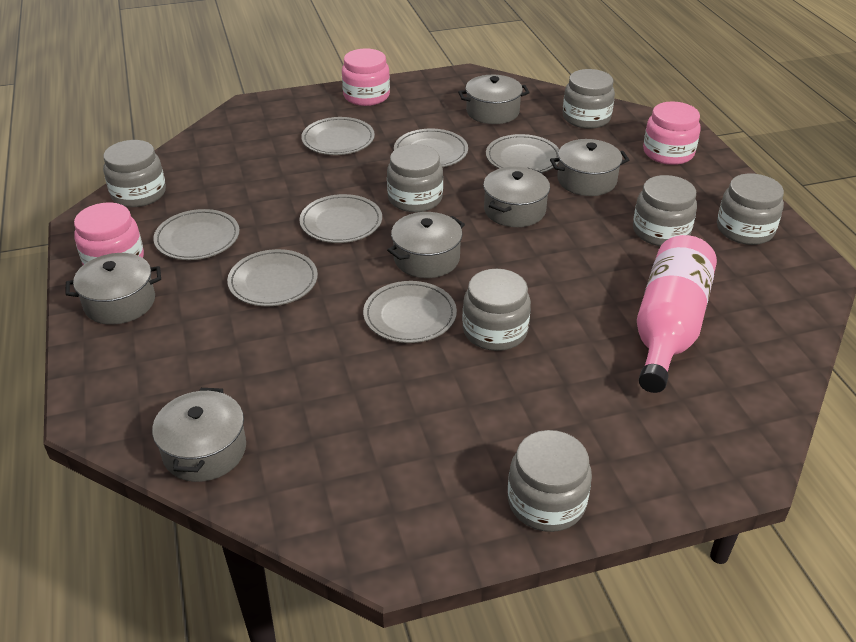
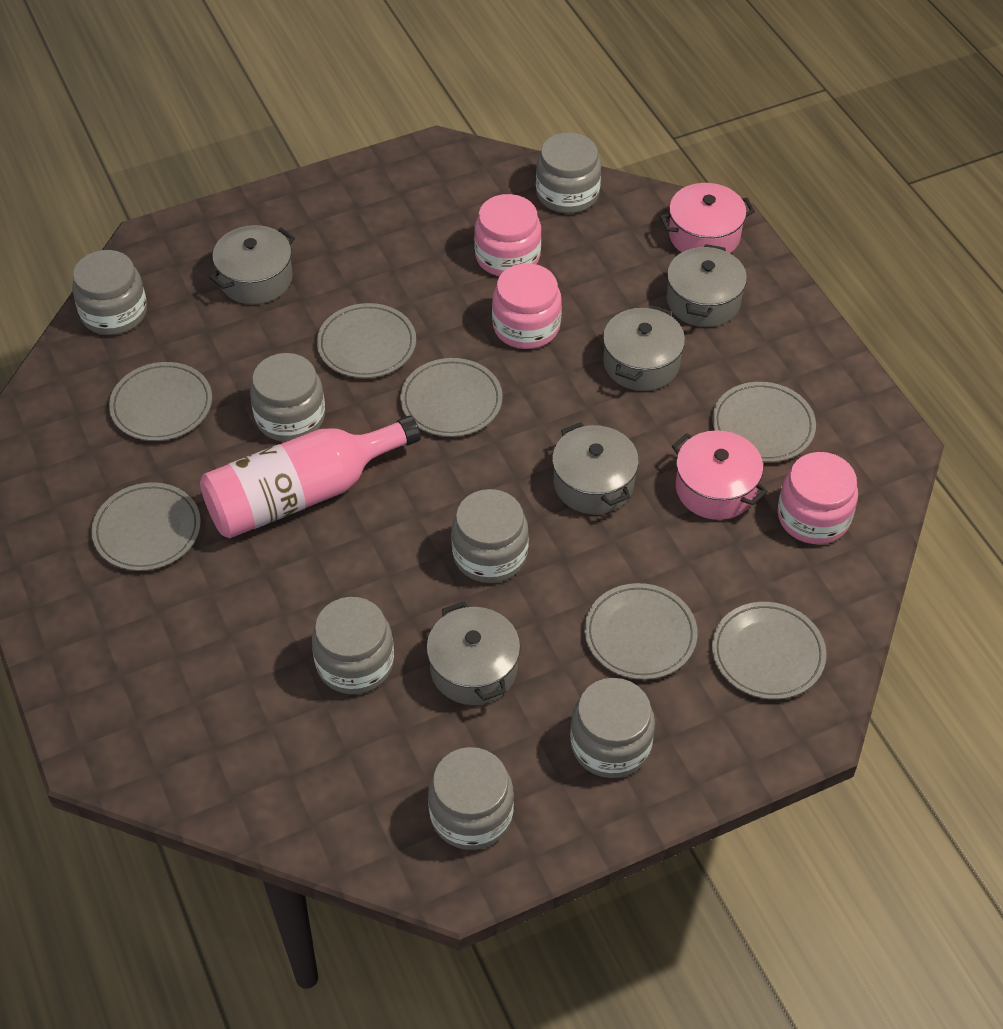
grey pot: [65,253,161,325] [152,388,246,482] [387,212,465,278] [458,75,530,124] [483,167,550,227] [550,139,629,196] = 6 -> [209,225,295,304] [426,602,521,705] [552,422,639,514] [603,305,685,391] [667,244,747,327] = 5
pink pot: none = 0 -> [660,183,755,253] [672,430,768,520] = 2

